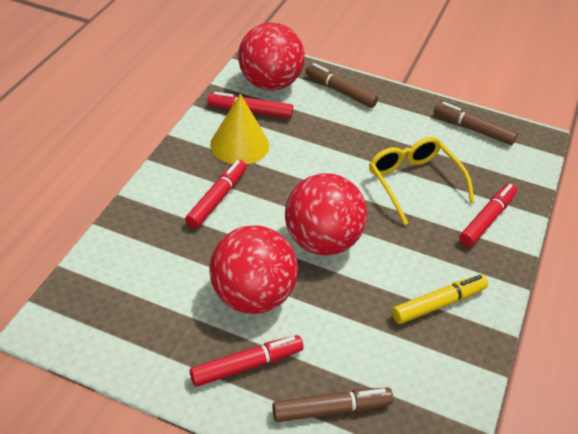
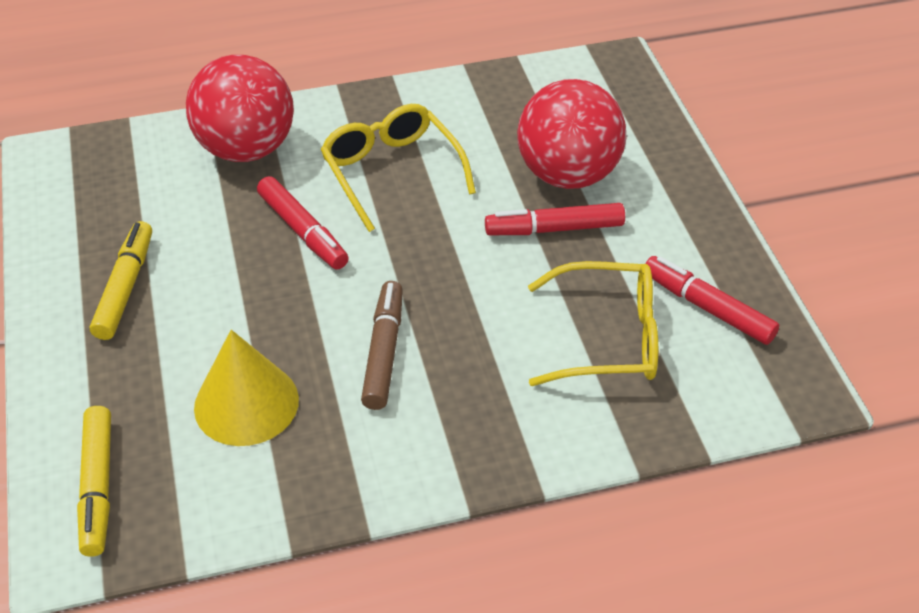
brown marker: [272,387,393,422] [305,63,378,108] [434,102,518,145] = 3 -> [361,281,403,410] = 1
red ball: [209,225,298,314] [238,23,304,91] [285,173,367,256] = 3 -> [186,55,294,162] [517,79,626,189] = 2
red marker: [185,160,247,229] [190,335,303,387] [207,92,293,119] [459,183,517,247] = 4 -> [257,176,349,269] [485,203,625,235] [645,256,779,345] = 3
yellow glasses: [369,137,475,225] = 1 -> [320,104,476,232] [528,261,658,386] = 2
yellow marker: [392,275,488,324] = 1 -> [77,406,111,557] [90,221,152,340] = 2

